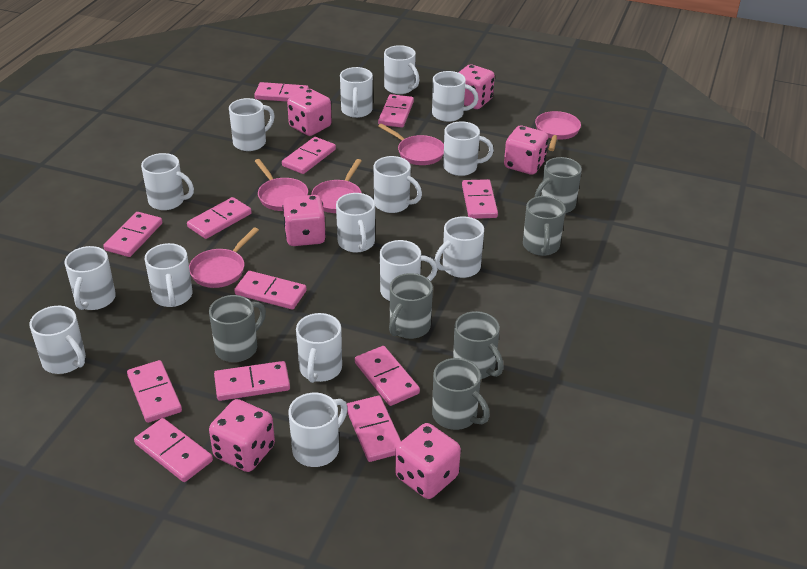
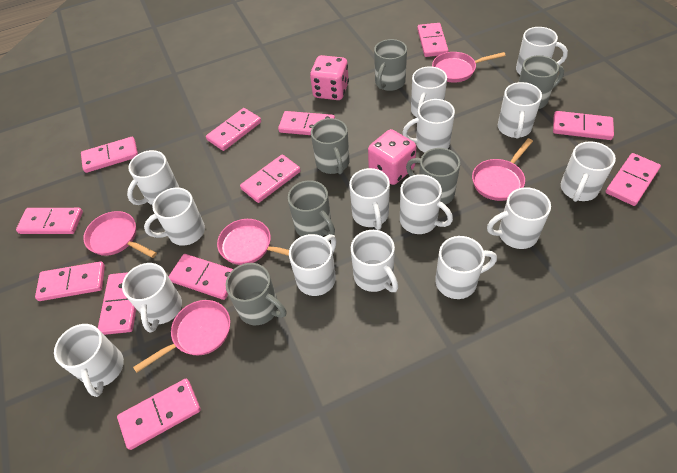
pink dice: [209,399,275,472] [283,195,326,246] [287,89,332,136] [395,423,461,499] [458,64,495,109] [504,126,548,175] = 6 -> [310,55,349,100] [368,129,416,185] = 2

